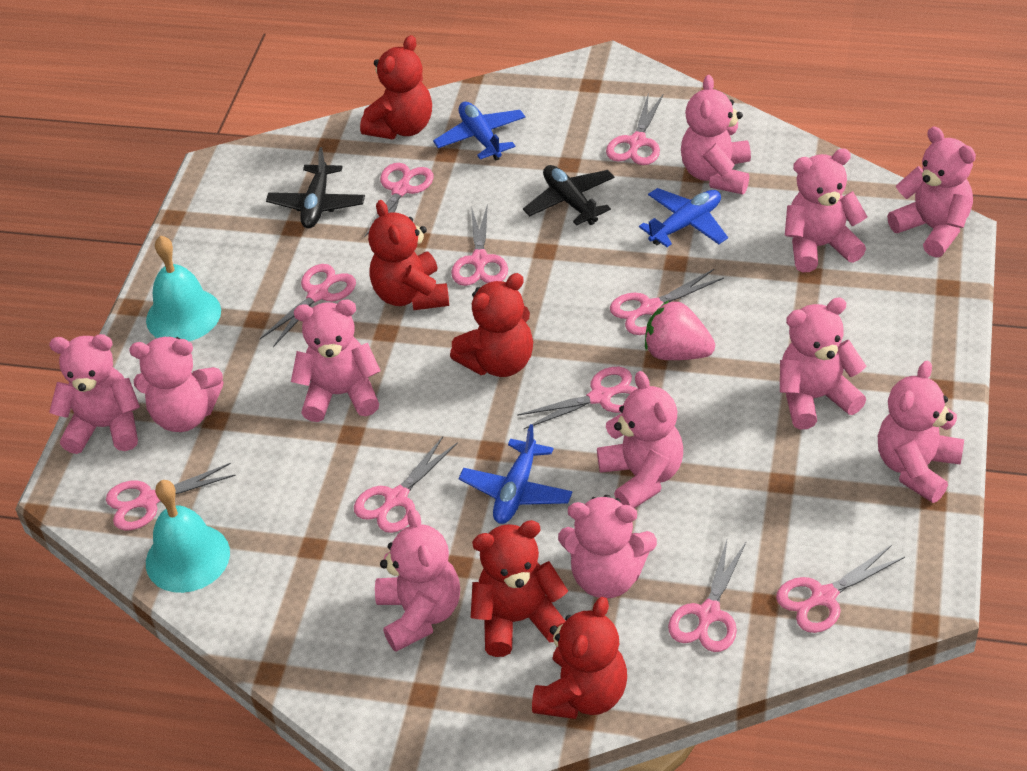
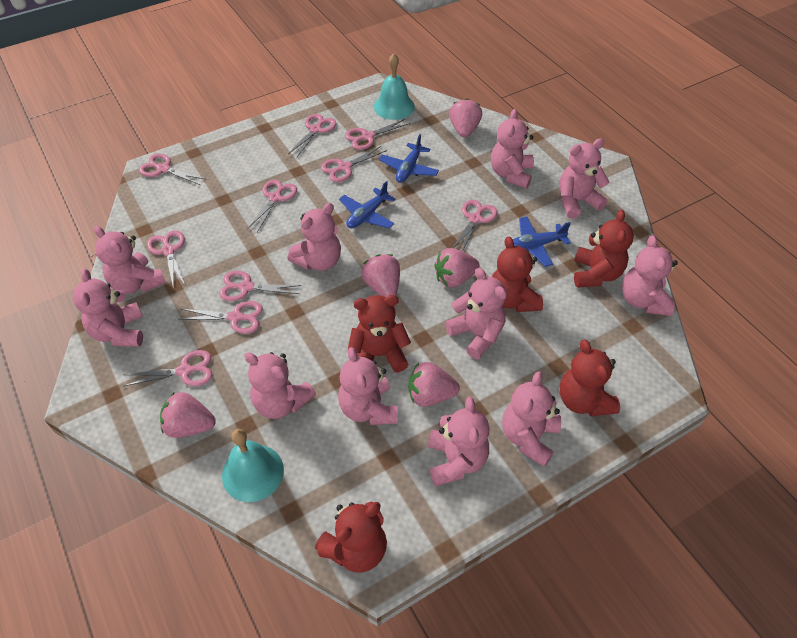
black plane: [266,147,365,228] [523,165,614,226] = 2 -> none = 0
pink strawberry: [645,300,715,360] = 1 -> [160,392,216,438] [361,254,400,297] [408,362,460,407] [434,248,480,288] [449,98,482,137] = 5

